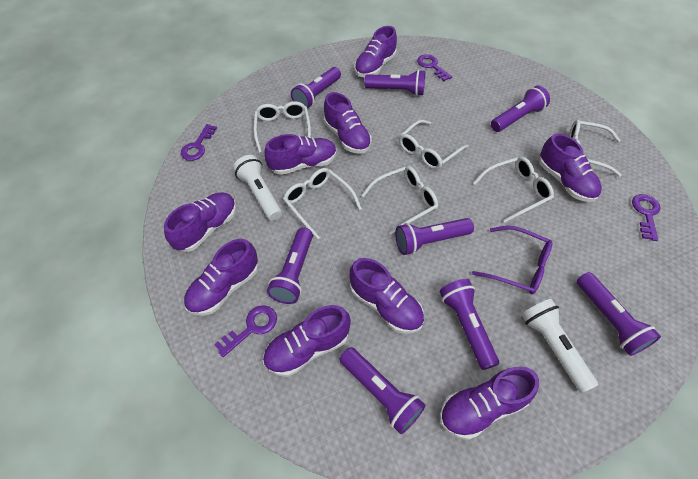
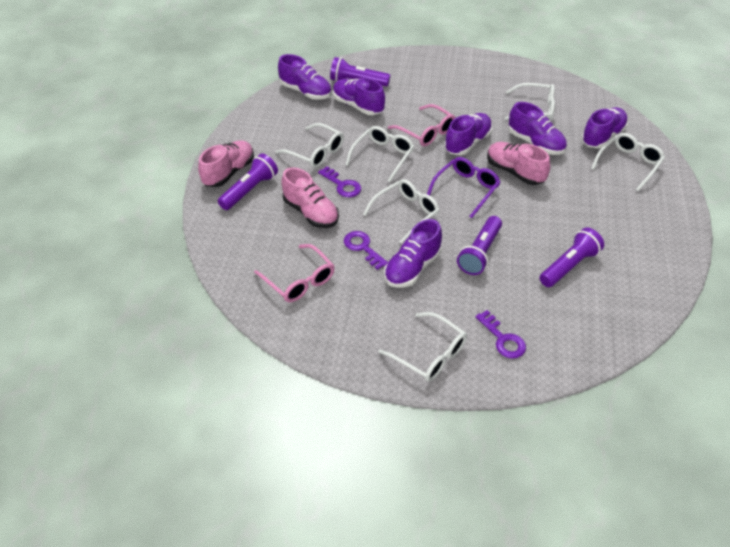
pink glasses: none = 0 -> [254,244,335,302] [388,104,455,146] = 2
pink shoe: none = 0 -> [198,140,254,187] [281,167,339,228] [487,142,550,185] = 3
purple flashlight: [267,228,313,304] [291,67,341,109] [340,347,426,434] [364,70,425,96] [395,218,474,255] [440,279,499,370] [491,86,550,132] [576,272,661,356] = 8 -> [218,153,278,210] [330,57,390,86] [457,216,502,275] [540,227,604,287] = 4
purple key: [181,124,217,161] [214,305,277,357] [417,54,452,81] [632,194,661,241] = 4 -> [318,166,361,197] [344,231,388,270] [475,310,526,359] = 3
purple shoe: [164,193,236,252] [184,239,258,316] [263,305,351,377] [264,134,337,175] [324,92,372,154] [349,258,424,334] [354,26,397,77] [440,366,539,440] [539,133,602,202] = 9 -> [278,54,331,100] [333,78,385,115] [384,219,442,287] [444,113,492,155] [509,102,567,155] [581,108,628,148] = 6
white flashlight: [233,155,282,221] [522,299,598,393] = 2 -> none = 0

